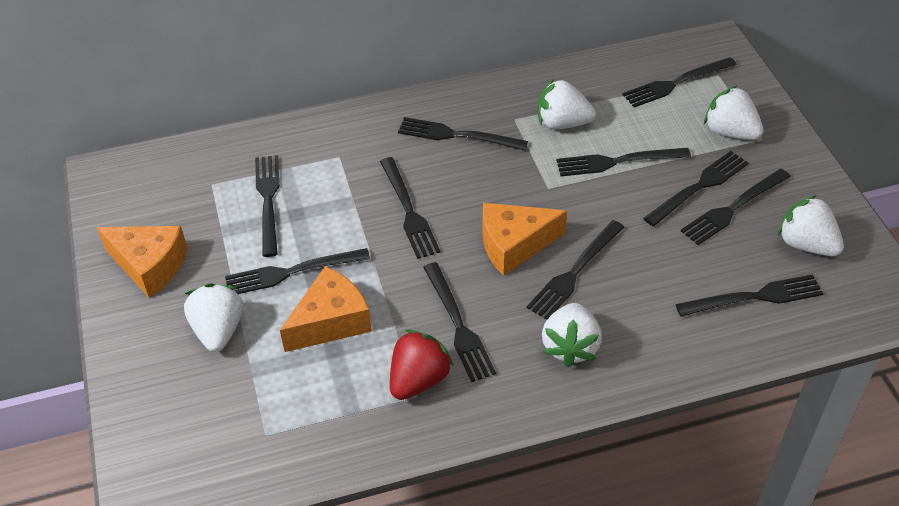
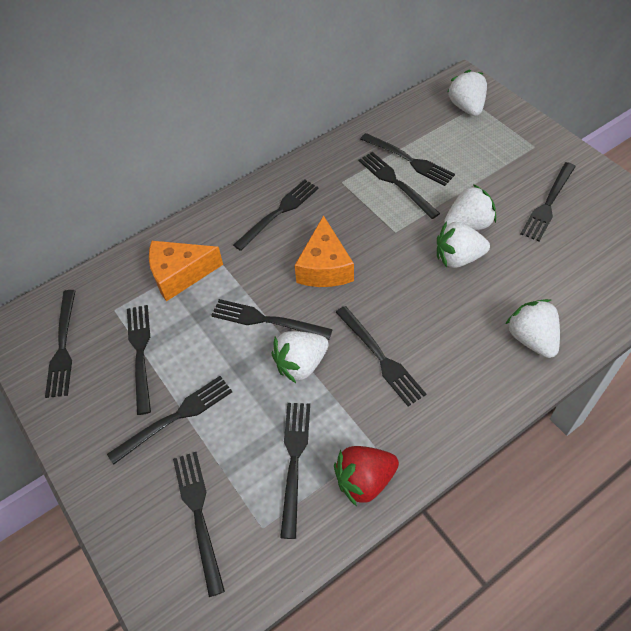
orange cheese: [97,226,188,298] [280,266,372,352] [483,203,567,276] = 3 -> [149,241,223,302] [294,215,354,287] = 2

